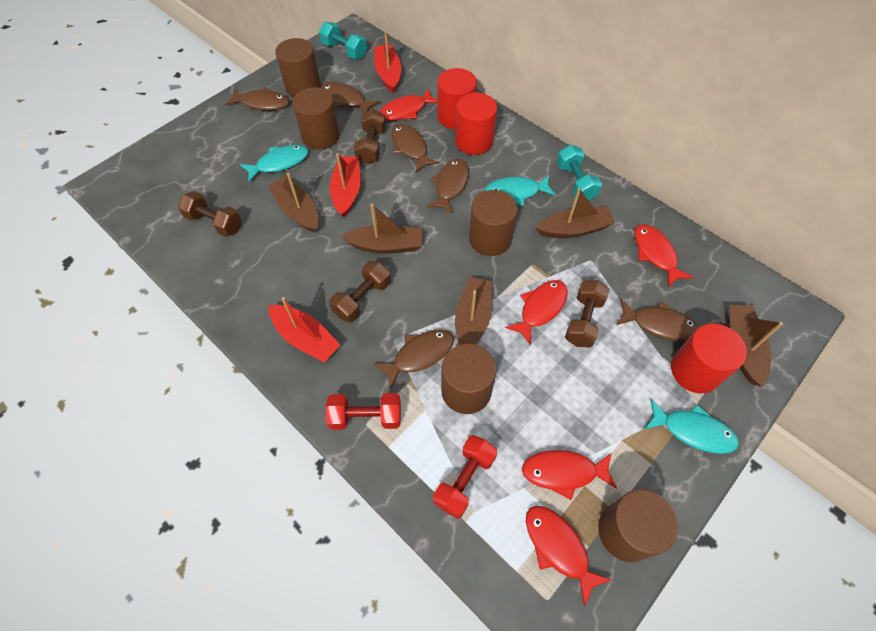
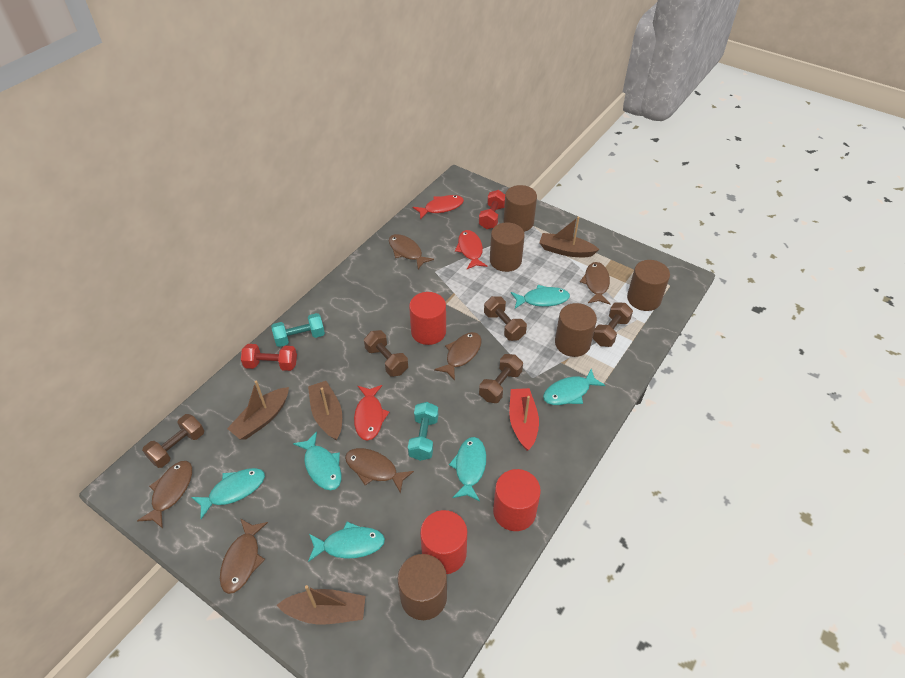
brown boat: [268,173,319,233] [341,204,423,253] [455,277,492,345] [535,188,615,238] [729,305,783,387] = 5 -> [227,381,289,439] [277,585,366,625] [308,381,342,441] [539,216,599,257] = 4
brown dumbbell: [177,191,242,237] [329,261,391,323] [354,109,386,164] [565,280,609,348] = 4 -> [142,414,204,468] [364,330,408,377] [479,354,523,403] [484,296,527,341] [593,303,633,347] = 5
red boat: [268,297,341,362] [330,153,361,217] [374,31,402,93] = 3 -> [509,388,539,451] = 1
red fish: [380,89,437,121] [505,280,568,345] [522,450,617,500] [526,506,611,607] [634,224,693,287] = 5 -> [354,385,389,441] [413,195,464,219] [455,230,487,269] = 3
turquoise fish: [240,145,309,182] [484,176,556,206] [645,399,739,454] = 3 -> [191,468,265,519] [293,432,341,490] [308,522,385,562] [449,437,486,501] [511,285,570,309] [543,369,605,405] = 6

